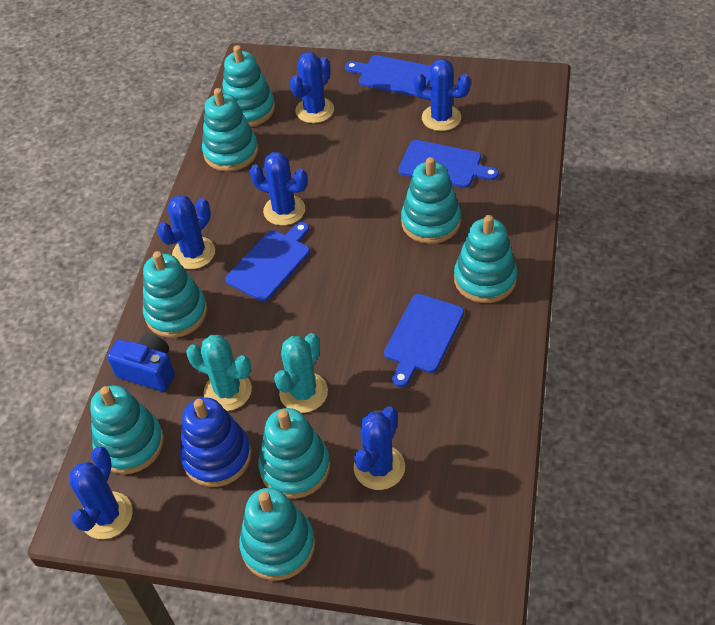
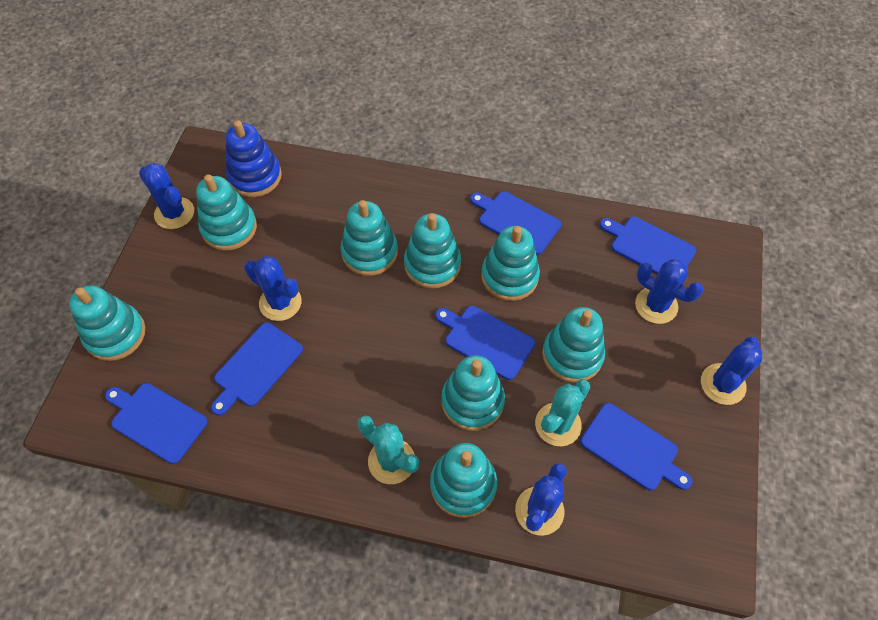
blue cactus: [70,447,133,539] [157,195,215,269] [250,152,308,226] [290,52,334,123] [354,406,405,490] [413,59,471,131] = 6 -> [139,163,194,229] [244,256,302,321] [515,463,567,536] [635,259,703,324] [701,337,762,405] = 5
blue camera: [107,333,175,392] = 1 -> none = 0
blue cutting board: [226,222,310,301] [345,55,431,97] [384,294,464,387] [398,140,499,188] = 4 -> [105,383,208,464] [211,322,303,415] [435,306,535,380] [470,191,561,255] [580,403,692,491] [600,217,696,274] = 6

